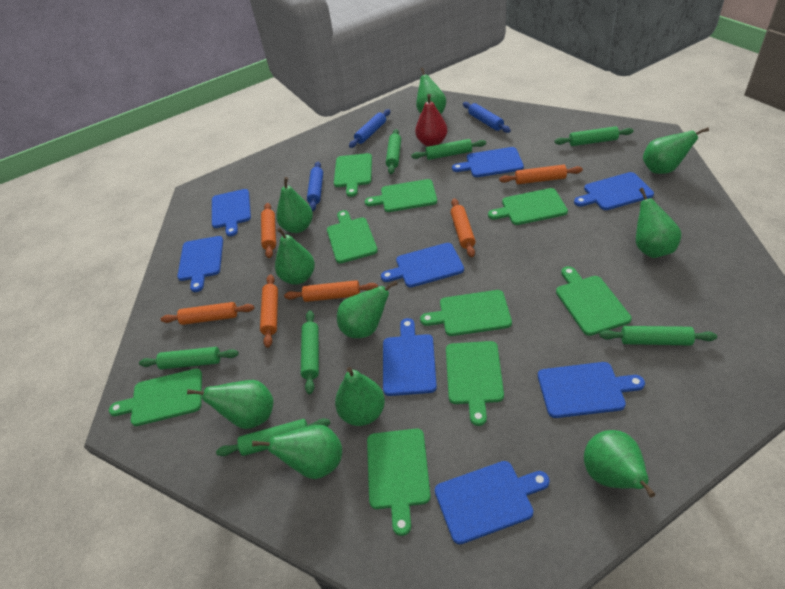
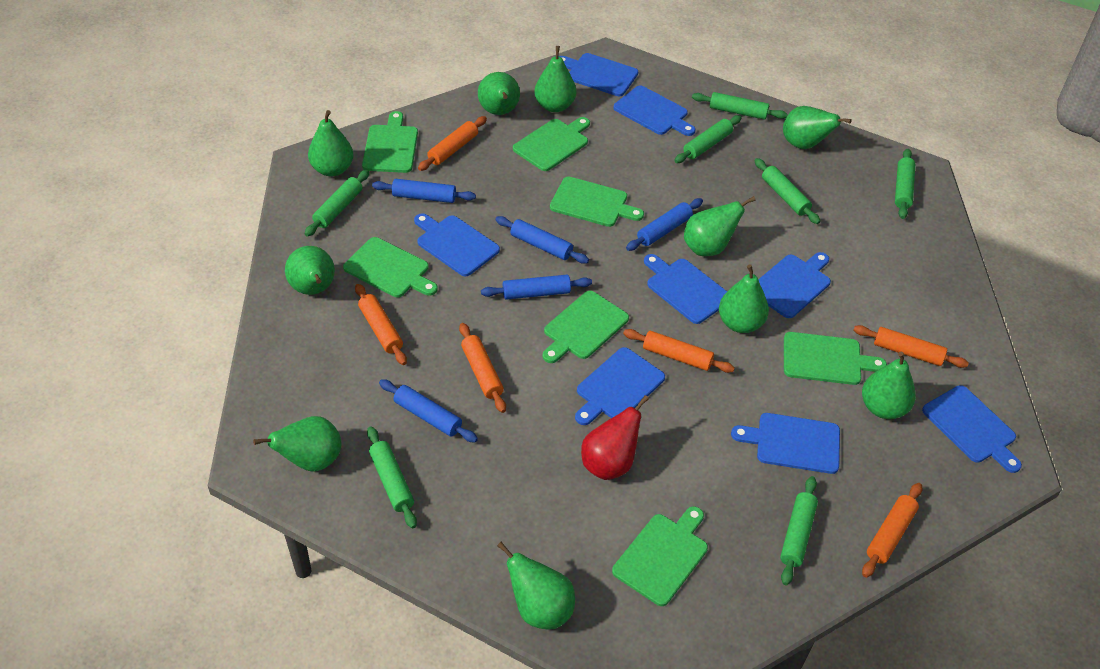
blue rolling pin: [307,162,323,211] [349,109,390,148] [463,102,511,133] = 3 -> [372,179,476,203] [379,379,478,442] [481,275,592,300] [495,216,589,264] [626,198,703,251] = 5
green cutting board: [109,369,202,426] [327,210,378,263] [334,153,372,197] [365,179,437,212] [367,429,431,536] [420,290,512,336] [446,341,504,426] [488,188,568,225] [556,266,632,336] = 9 -> [343,237,438,297] [362,111,418,173] [513,117,590,171] [543,291,629,363] [550,176,644,227] [612,506,708,606] [784,332,887,385] = 7

